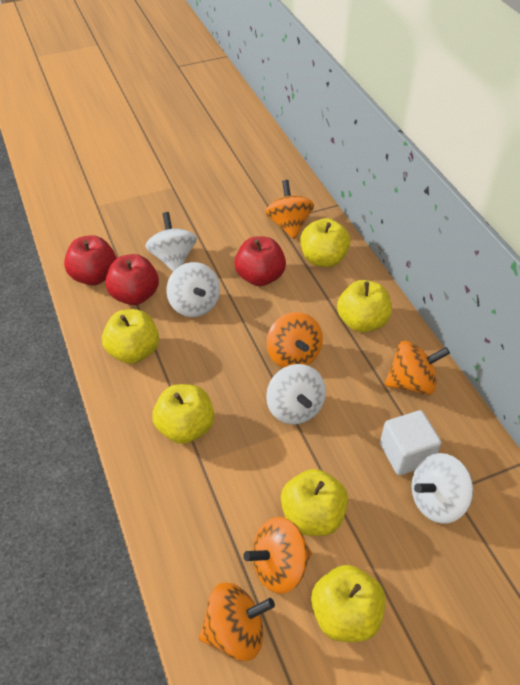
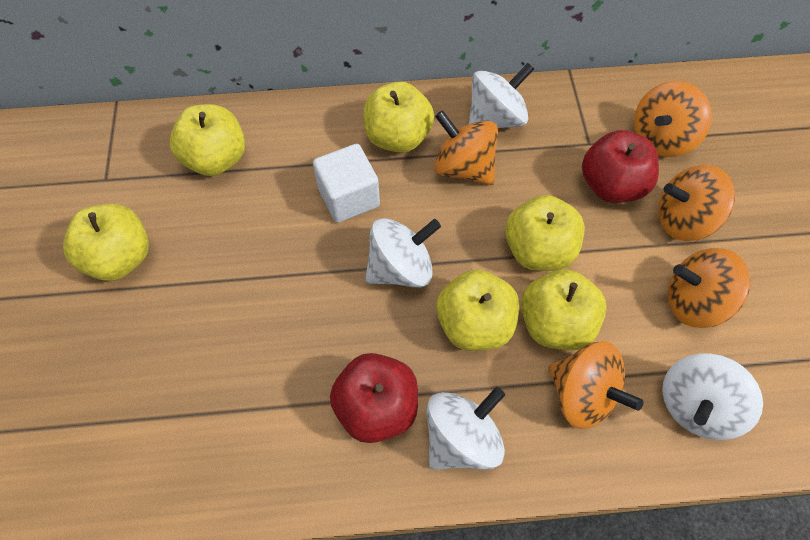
red apple: [64,235,116,285] [105,254,159,305] [234,236,286,286] = 3 -> [330,353,418,443] [582,130,659,203] = 2

